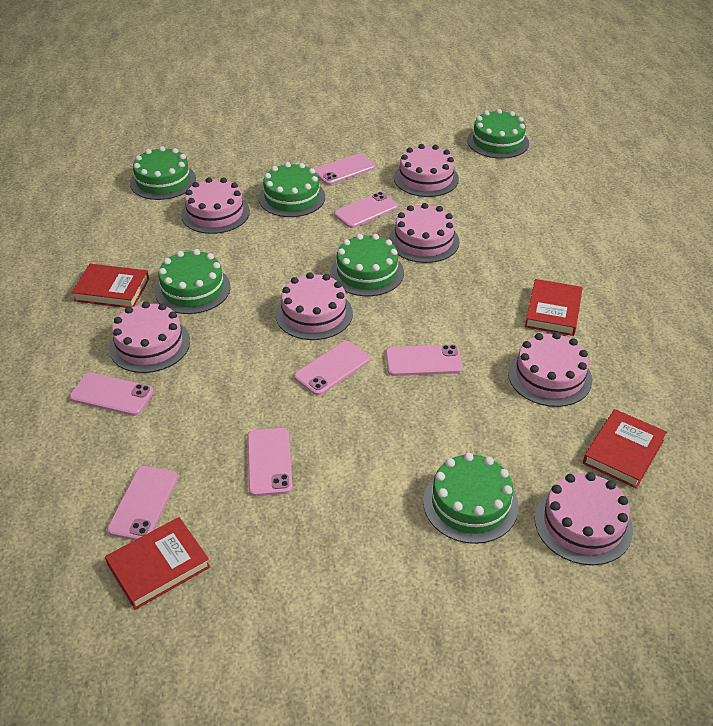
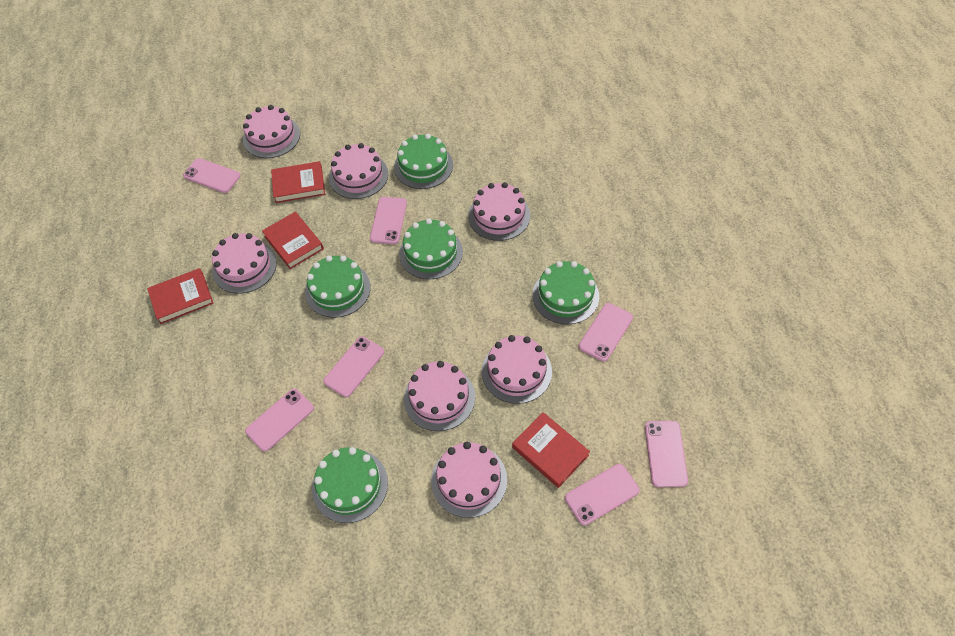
green cake: [130,146,196,200] [155,249,231,314] [259,162,325,217] [330,234,404,296] [423,453,519,544] [467,109,529,159] = 6 -> [305,255,371,318] [312,447,388,523] [394,134,453,189] [399,218,463,279] [533,261,599,325] = 5

